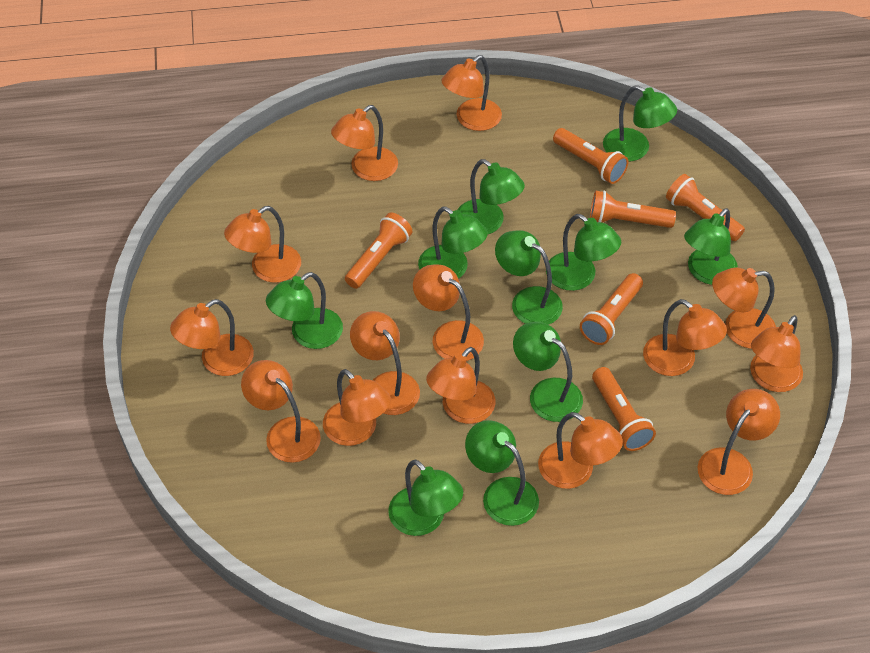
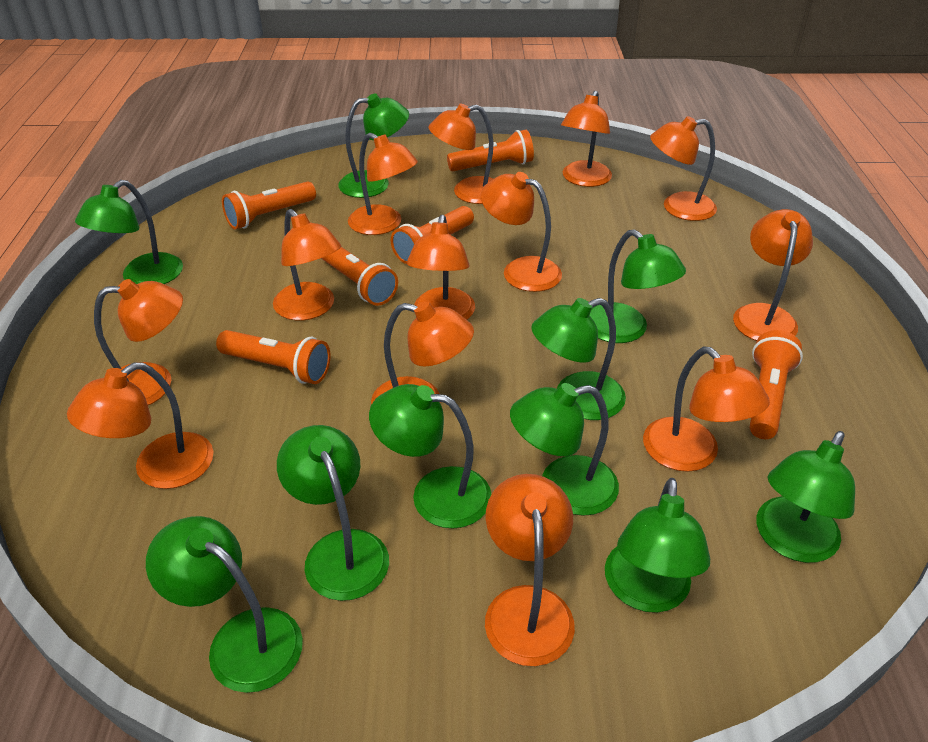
orange lamp: [170,299,254,376] [224,206,301,283] [241,360,321,463] [323,369,391,446] [331,105,398,181] [350,311,420,415] [413,264,484,361] [426,347,495,424] [442,55,502,131] [538,412,623,489] [643,299,727,376] [698,389,780,495] [712,267,776,349] [750,315,803,392] = 14 -> [67,362,213,489] [94,279,183,405] [273,209,341,320] [348,133,418,235] [371,301,474,405] [407,215,475,320] [429,104,493,204] [481,172,562,292] [485,474,575,666] [561,91,612,187] [643,347,770,472] [650,116,717,221] [733,209,813,341] = 13

